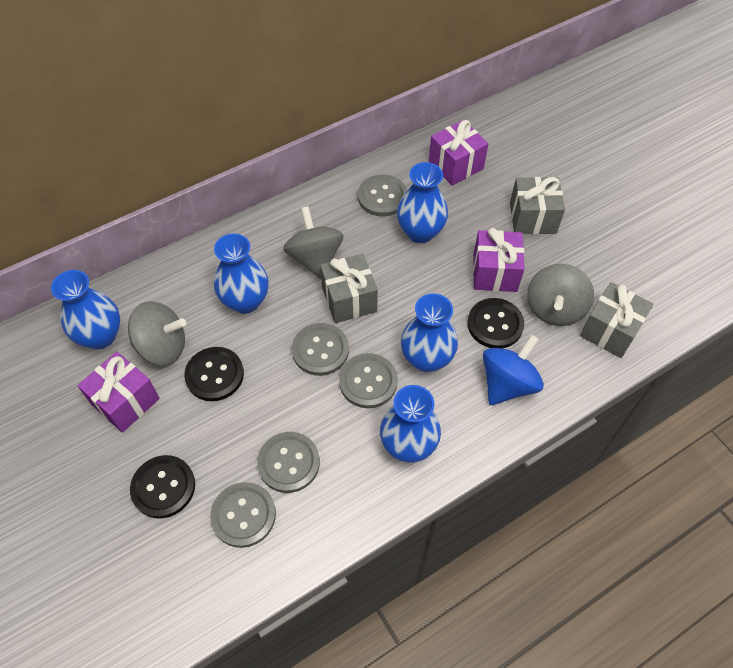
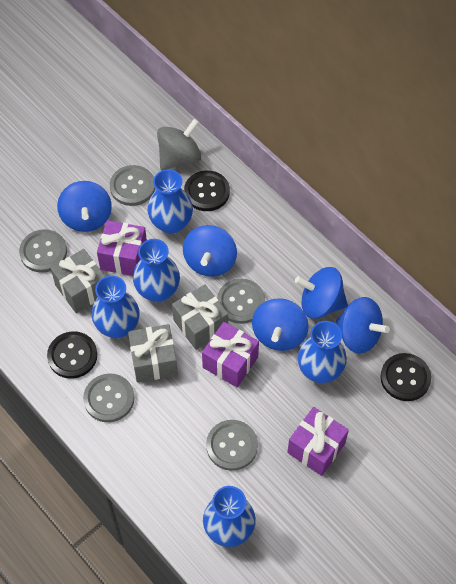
blue spinning top: [483,335,544,405] = 1 -> [57,181,112,232] [183,225,237,277] [252,298,309,351] [295,267,348,319] [336,297,390,354] = 5
grey spinning top: [128,301,186,366] [283,206,344,279] [527,264,594,326] = 3 -> [157,118,201,170] = 1

